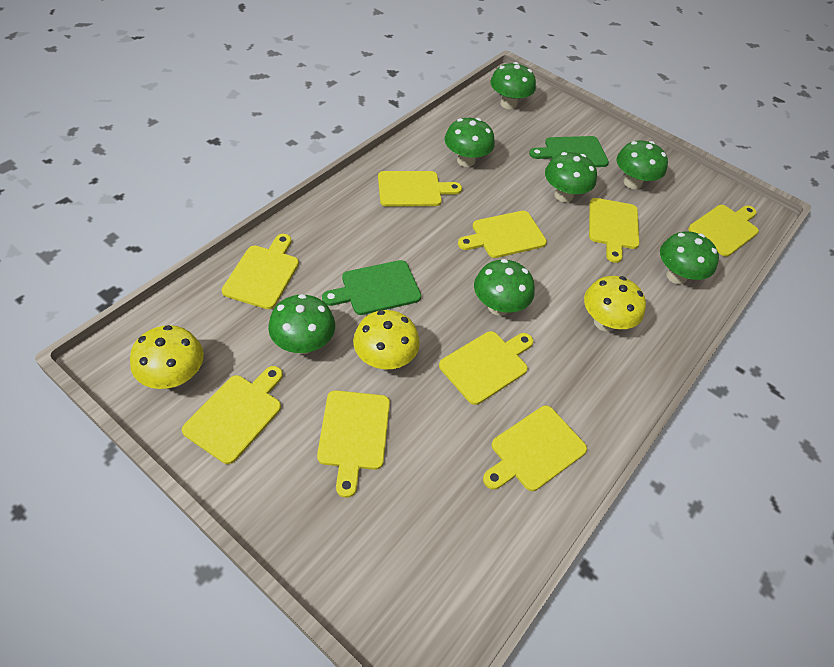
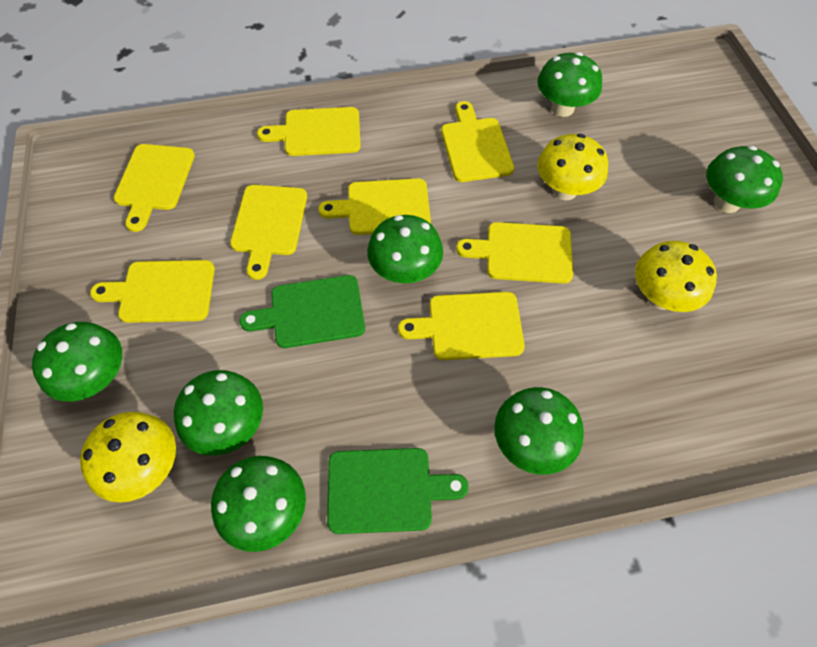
yellow cutting board: [182,366,283,464] [222,234,299,309] [317,390,390,498] [378,171,462,207] [439,331,533,405] [458,211,547,258] [483,406,587,491] [589,198,639,263] [688,205,759,257] = 9 -> [90,260,215,323] [114,144,195,232] [230,185,307,280] [257,107,361,156] [318,178,431,235] [398,292,525,360] [441,101,514,182] [456,222,573,284] = 8

